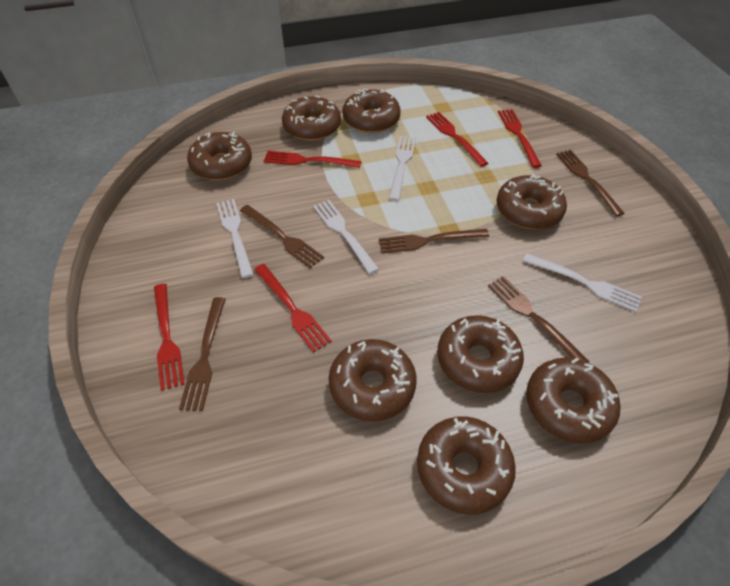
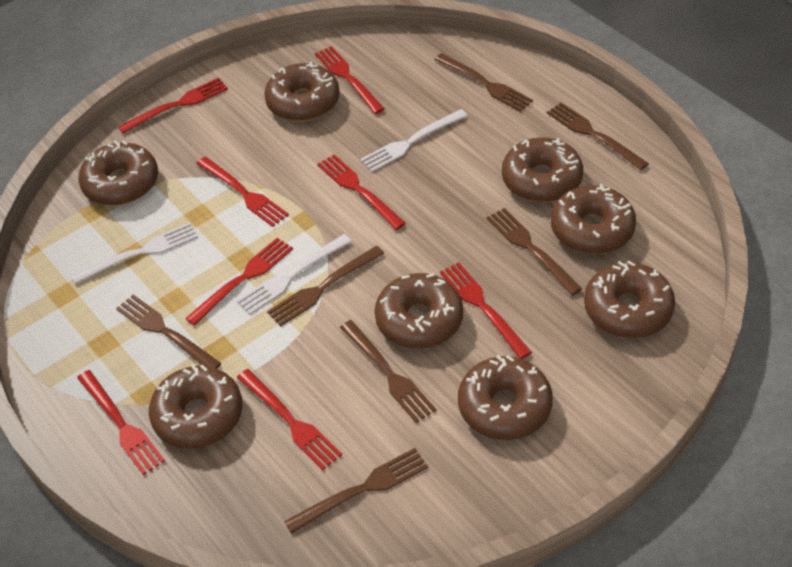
brown fork: [179,297,226,411] [240,205,324,269] [379,229,489,254] [488,276,589,362] [556,150,625,217] = 5 -> [116,294,221,369] [267,246,384,326] [284,448,428,534] [340,320,437,423] [434,53,533,112] [487,208,582,296] [547,103,649,170] = 7
red fork: [154,284,185,391] [254,264,332,353] [264,151,361,168] [426,112,488,167] [498,109,542,168] = 5 -> [77,370,165,475] [118,78,228,134] [185,238,293,326] [196,157,289,227] [237,369,342,470] [315,46,385,114] [317,154,406,230] [440,262,532,359] = 8
white fork: [216,199,254,278] [313,200,379,274] [389,136,416,201] [523,253,642,312] = 4 -> [71,222,198,284] [236,234,352,315] [360,109,468,172] = 3

